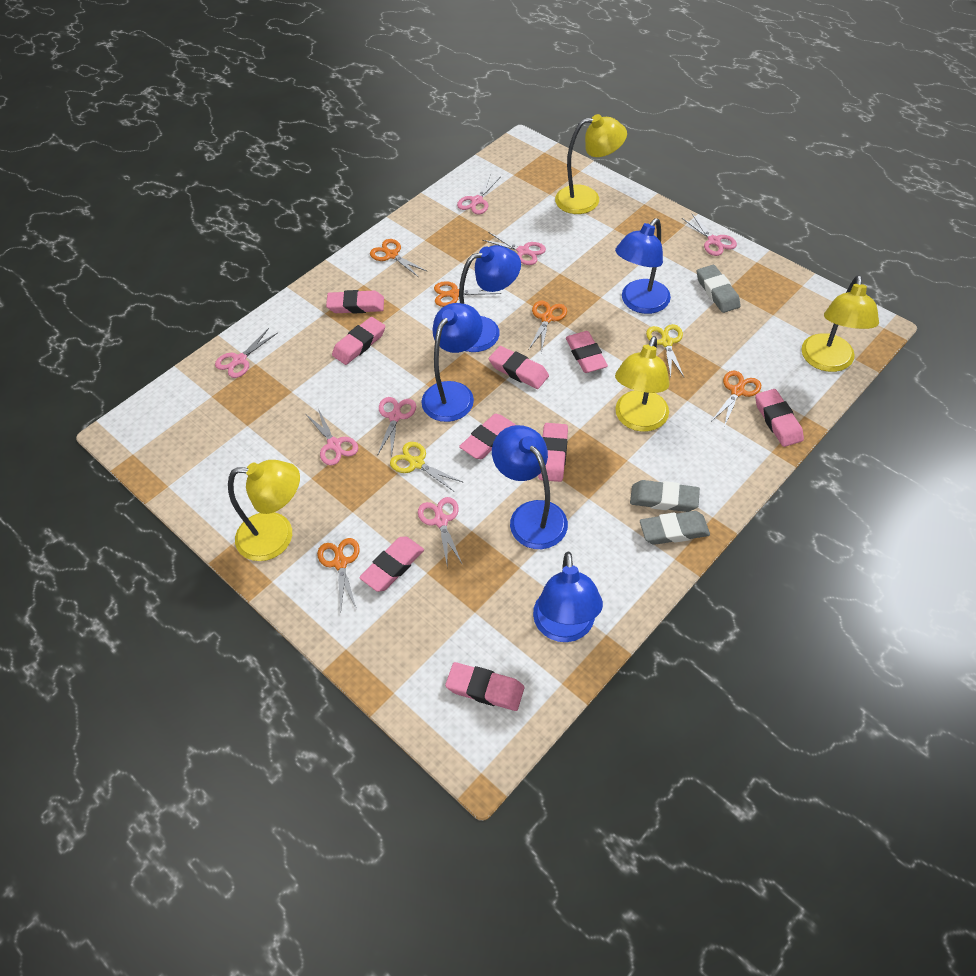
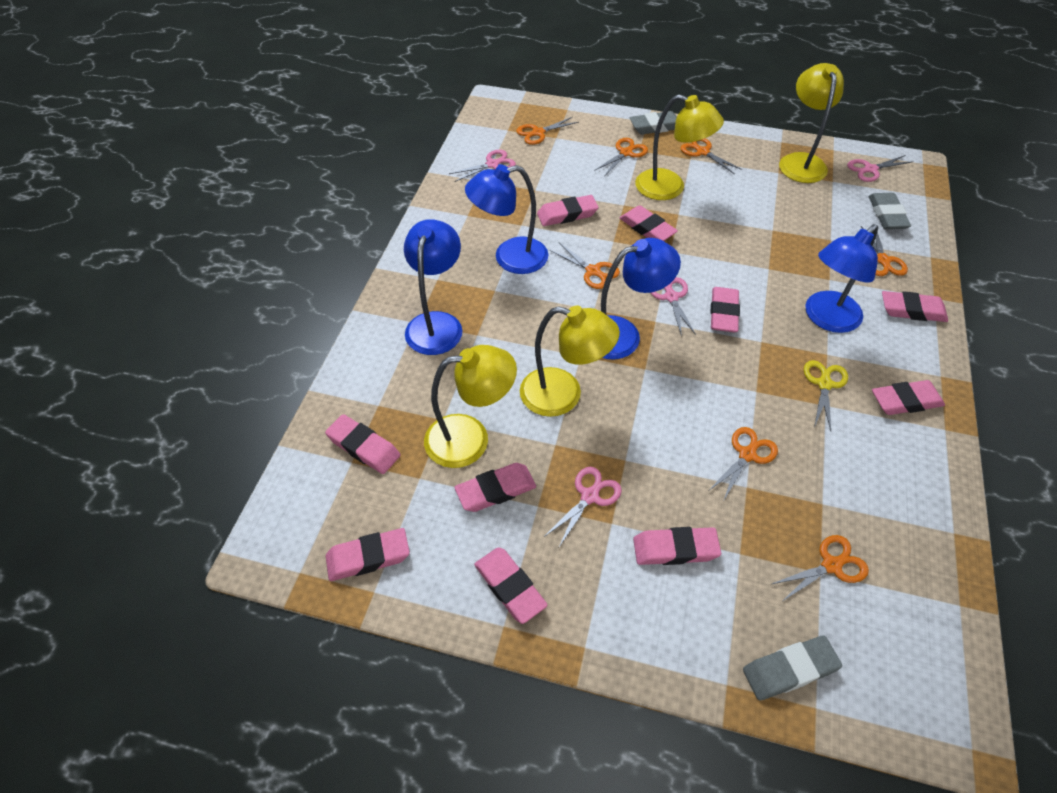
blue lamp: [421,303,483,422] [459,245,521,352] [492,425,568,549] [533,552,603,642] [615,218,671,314] = 5 -> [404,219,462,355] [465,164,549,274] [601,238,681,359] [805,224,878,333] = 4
orange scissors: [317,538,360,611] [370,239,427,277] [434,281,501,307] [528,301,567,353] [712,371,761,427] = 5 -> [516,117,579,145] [550,243,620,289] [594,138,648,177] [680,138,742,174] [708,427,778,500] [772,535,869,601] [861,226,908,276] = 7
pink eraser: [326,290,384,314] [332,317,385,365] [359,537,424,592] [445,662,524,711] [459,414,516,459] [489,346,549,389] [538,423,568,482] [566,331,608,373] [755,389,804,447] = 9 -> [325,414,401,474] [325,528,410,581] [454,463,536,512] [474,547,548,624] [537,195,599,226] [620,205,678,241] [633,527,721,565] [710,287,740,332] [872,380,945,415] [882,291,948,322] = 10
pink scissors: [215,328,277,378] [306,409,358,466] [377,397,416,458] [418,497,463,565] [457,174,500,214] [483,232,546,265] [682,213,737,256] = 7 -> [449,150,516,182] [544,467,622,547] [651,277,696,337] [847,155,914,182] = 4
yellow scissors: [390,442,462,491] [646,324,684,377] = 2 -> [804,360,848,431] = 1

